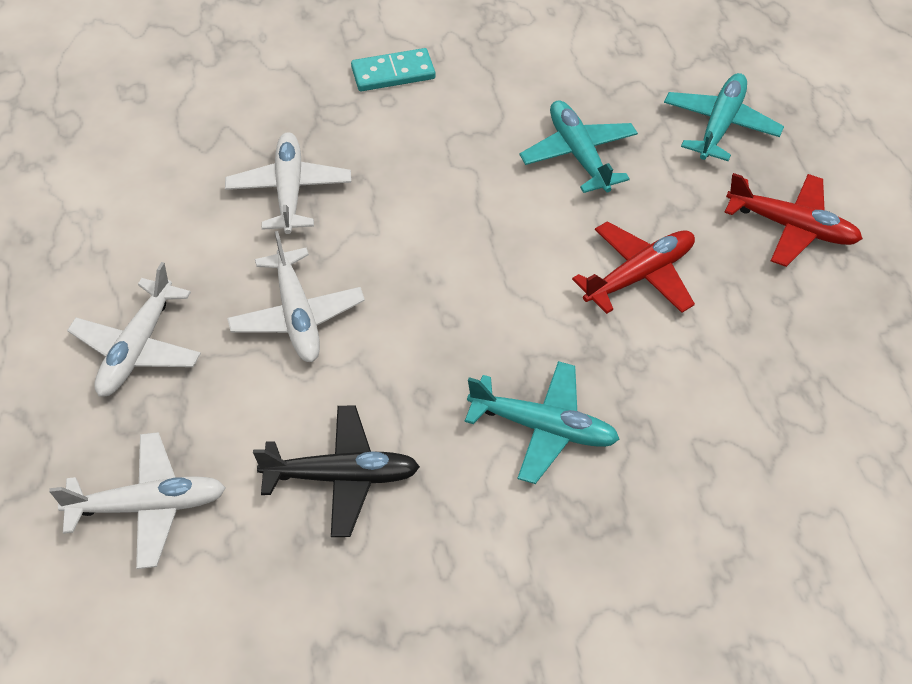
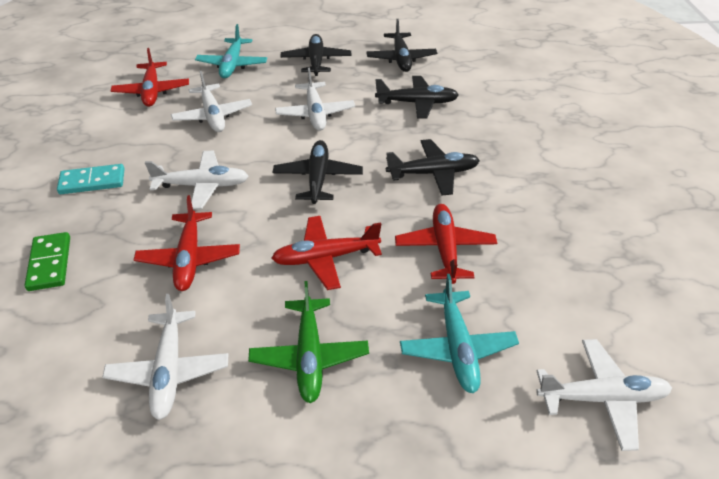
black plane: [253,406,420,537] = 1 -> [272,140,363,204] [280,34,352,76] [366,19,437,72] [375,76,459,119] [386,139,480,196] = 5
green domino: none = 0 -> [25,232,70,291] = 1
green plane: none = 0 -> [248,281,369,403] = 1
red plane: [572,221,695,314] [724,173,863,267] = 2 -> [111,48,189,107] [134,195,240,291] [272,216,382,290] [395,204,497,284] = 4
turquoise plane: [465,361,620,484] [519,100,638,193] [664,73,784,161] = 3 -> [195,24,267,78] [400,274,519,394] = 2
white plane: [49,432,226,569] [67,262,201,397] [225,132,351,234] [227,231,365,362] = 4 -> [102,294,228,420] [145,151,249,209] [171,71,252,132] [275,68,355,131] [536,339,672,451] = 5

